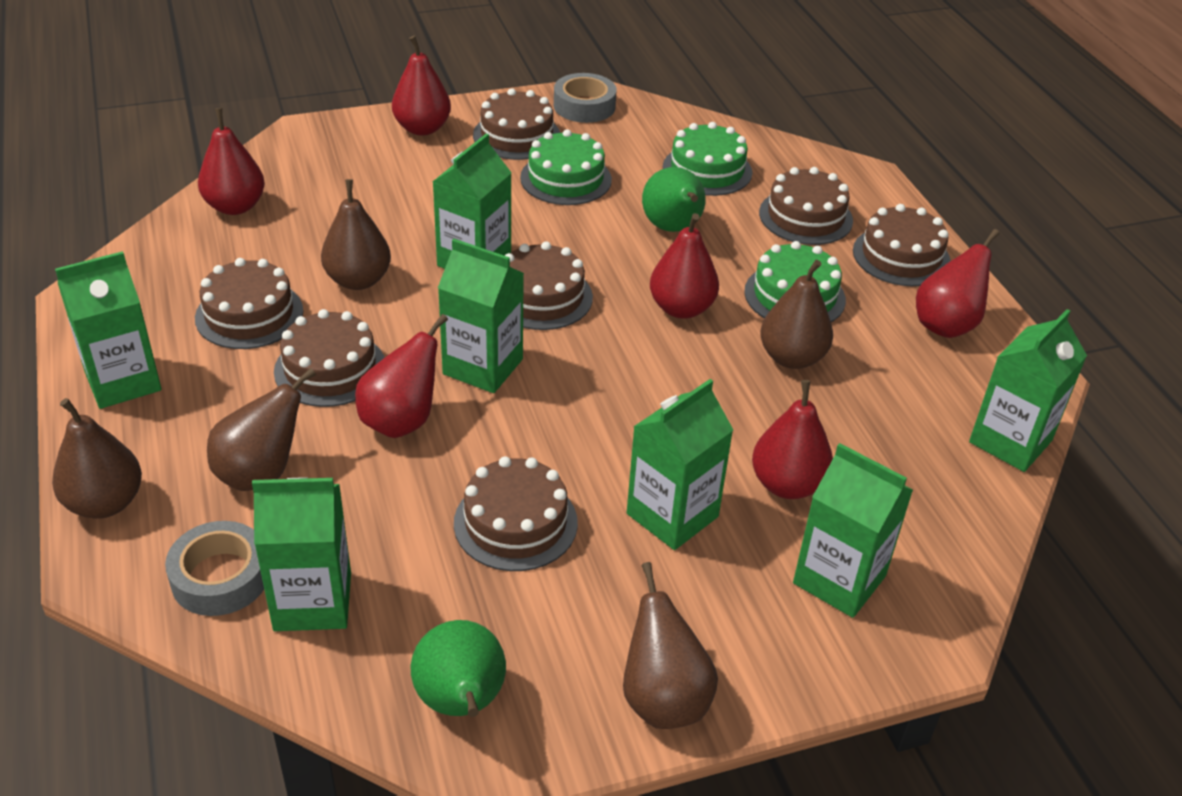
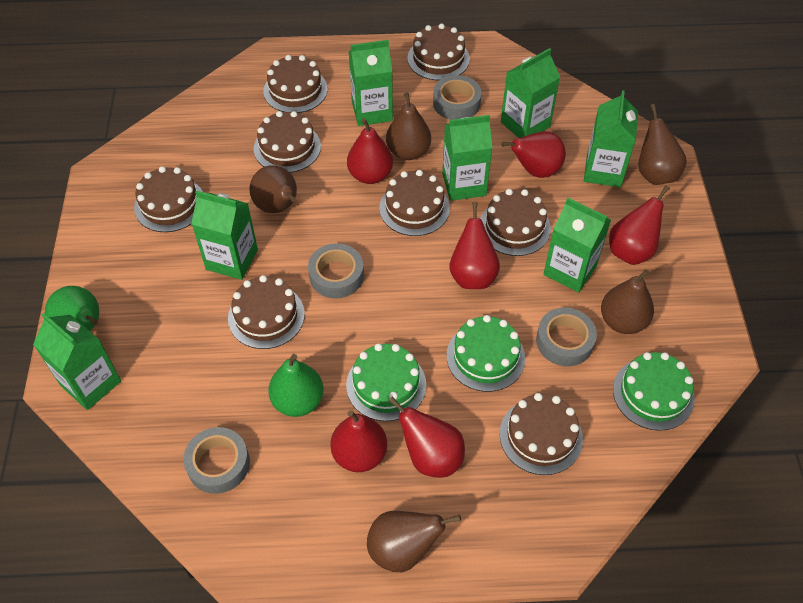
brown cake: [195,258,303,349] [274,309,385,407] [454,456,578,571] [473,88,560,160] [505,241,593,330] [759,167,853,245] [853,204,951,286] = 7 -> [134,166,203,232] [228,275,305,349] [254,111,321,173] [263,55,328,113] [379,170,450,236] [408,23,470,80] [480,189,551,256] [500,393,583,475] = 8
grey tape: [165,521,264,616] [554,73,617,123] = 2 -> [184,427,250,494] [308,243,364,298] [433,75,481,120] [536,308,597,366] = 4

